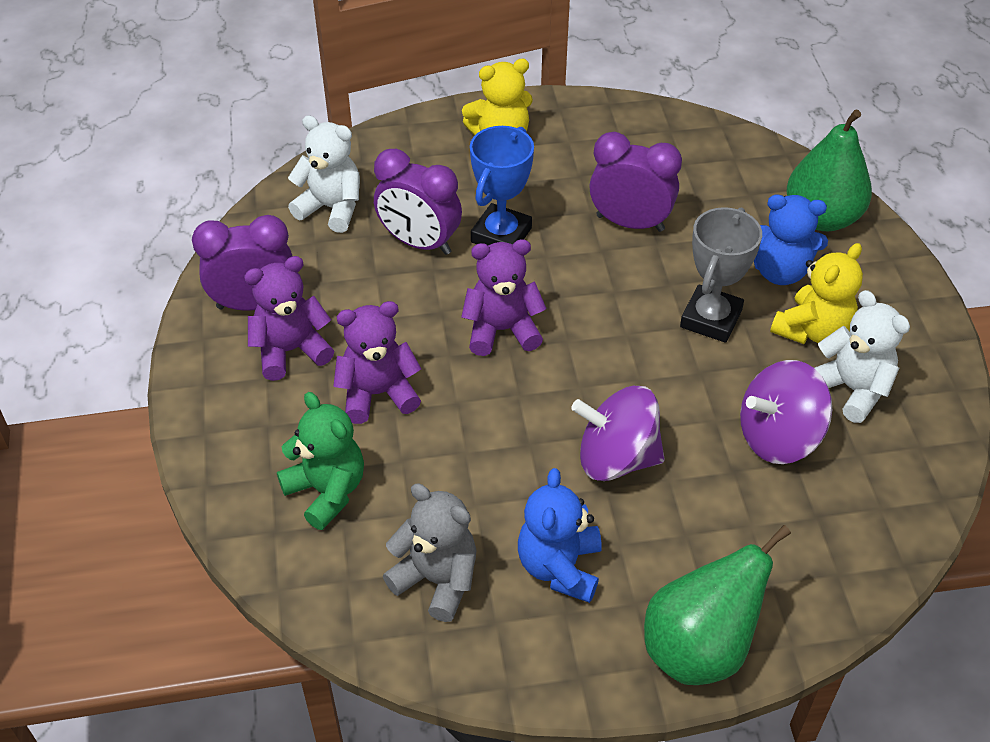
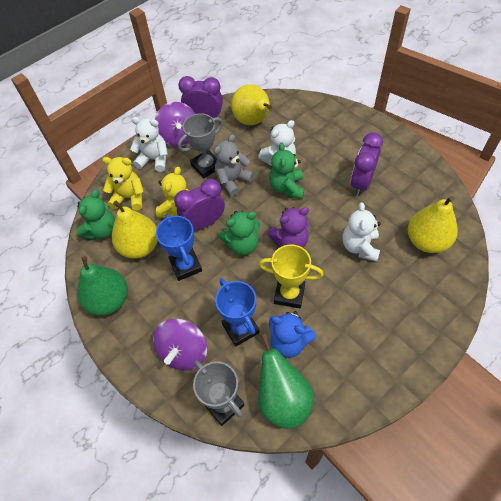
blue teddy bear: [518,468,602,603] [754,195,828,285] = 2 -> [269,311,316,358] = 1
blue trophy: [470,126,534,245] = 1 -> [156,214,202,281] [215,279,260,347] = 2
green teddy bear: [277,392,364,530] = 1 -> [76,189,115,240] [218,211,260,255] [269,142,304,199] = 3
grey trophy: [680,207,762,343] = 1 -> [178,113,223,178] [193,360,245,426] = 2
purple teddy bear: [244,256,334,381] [333,301,421,424] [461,239,547,356] = 3 -> [267,207,310,248] = 1
white teddy bear: [288,115,360,233] [815,290,910,423] = 2 -> [130,117,168,172] [258,120,296,166] [342,202,381,262] = 3
yellow pear: none = 0 -> [112,201,158,259] [231,84,272,125] [408,196,458,253] = 3
yellow trophy: none = 0 -> [259,244,324,308] = 1

